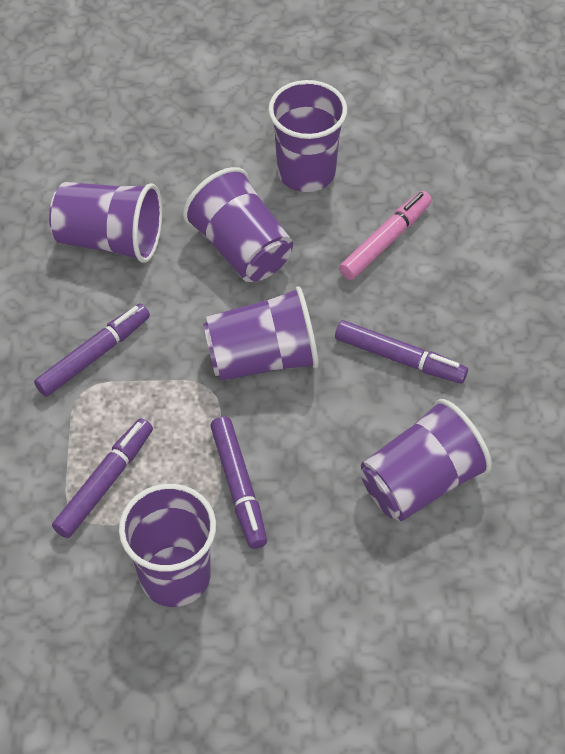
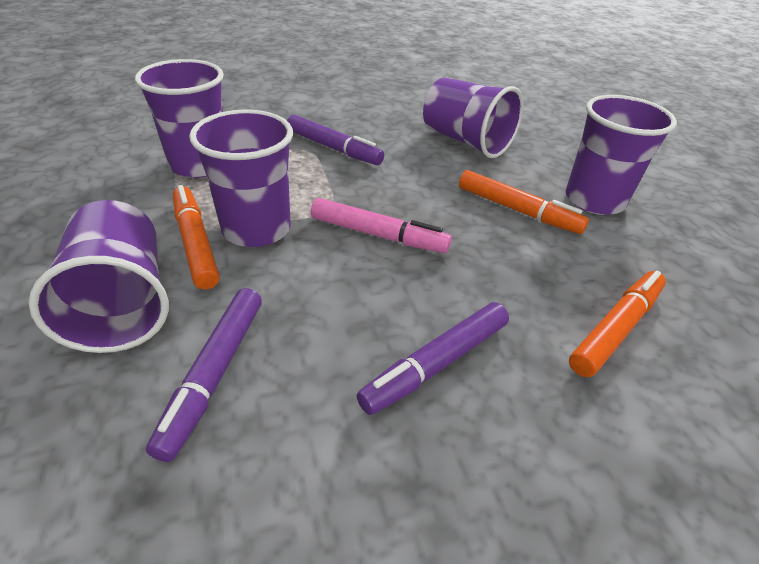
orange marker: none = 0 -> [173,185,220,290] [459,170,589,234] [569,271,666,377] = 3
purple cup: [49,182,162,263] [119,484,216,607] [183,167,293,282] [203,286,319,381] [268,80,347,192] [361,399,492,521] = 6 -> [29,200,169,353] [135,59,224,178] [189,110,293,247] [423,78,524,158] [566,95,677,215] = 5
purple marker: [34,304,150,397] [52,418,153,538] [210,416,267,549] [335,320,468,384] = 4 -> [146,288,262,462] [287,114,384,165] [357,302,509,415] = 3

